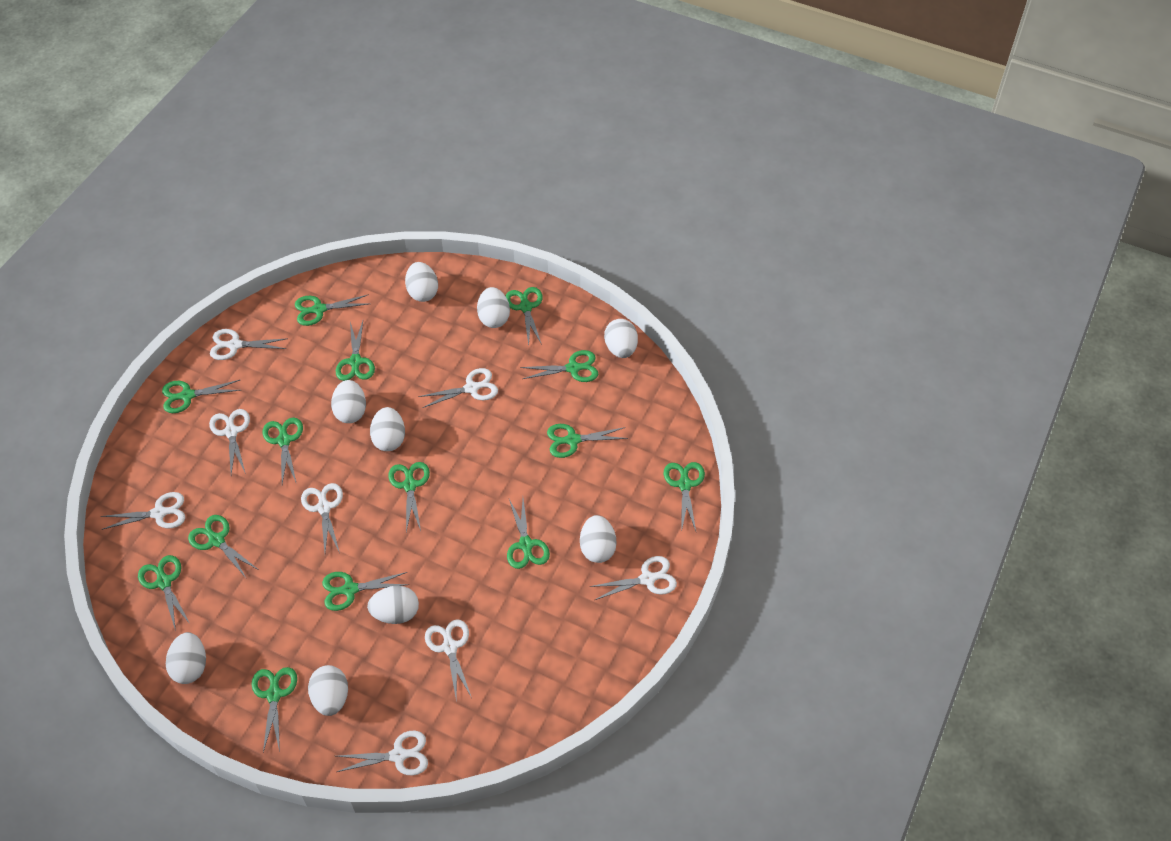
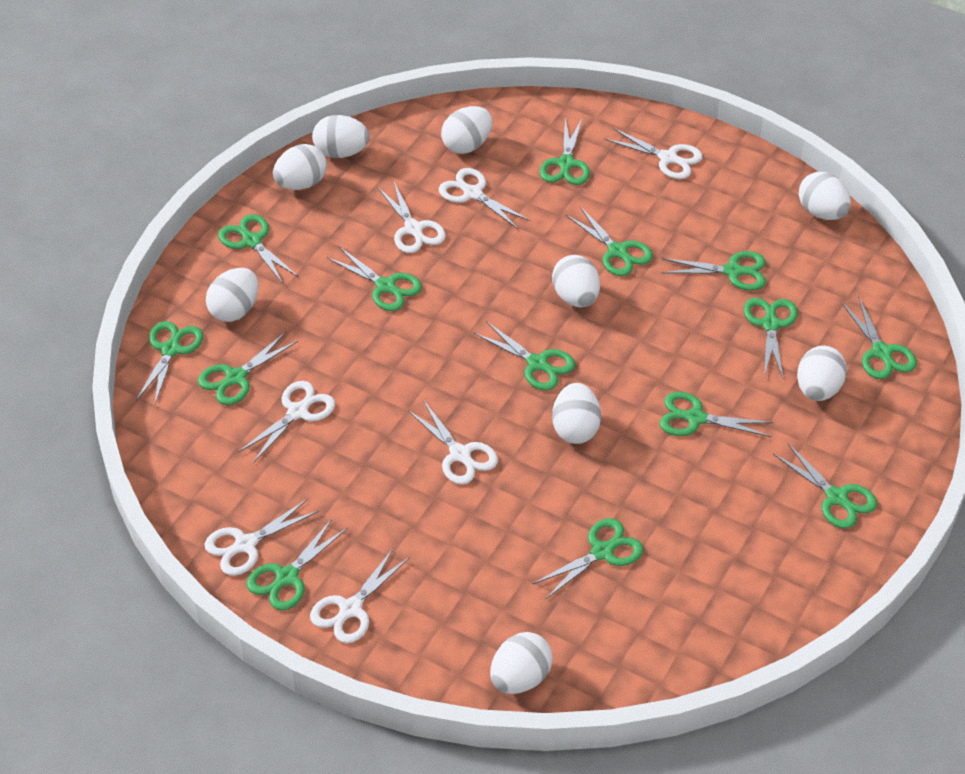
white scissors: [101,492,185,530] [209,409,250,475] [210,329,288,360] [301,483,343,553] [337,730,428,775] [418,368,498,408] [425,619,472,703] [590,556,677,600] = 8 -> [204,499,319,576] [238,381,335,463] [310,549,410,643] [377,182,446,253] [407,401,498,485] [438,168,531,230] [604,128,703,179] = 7

